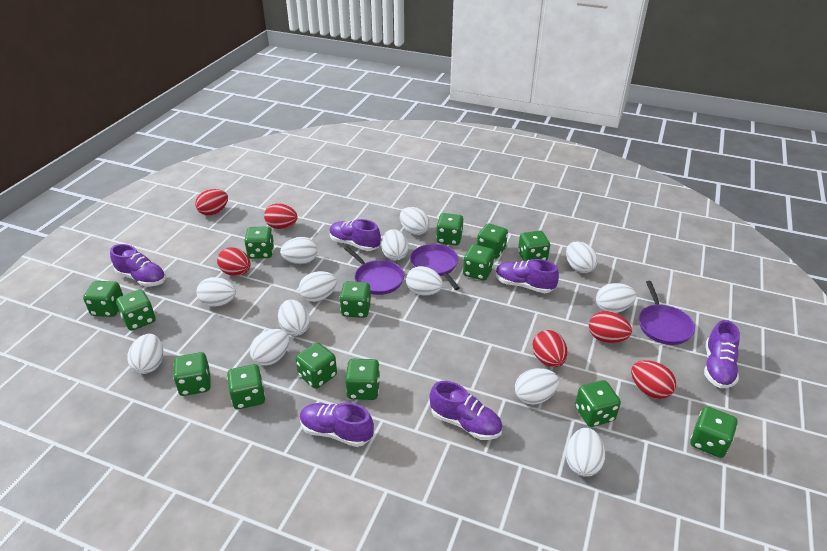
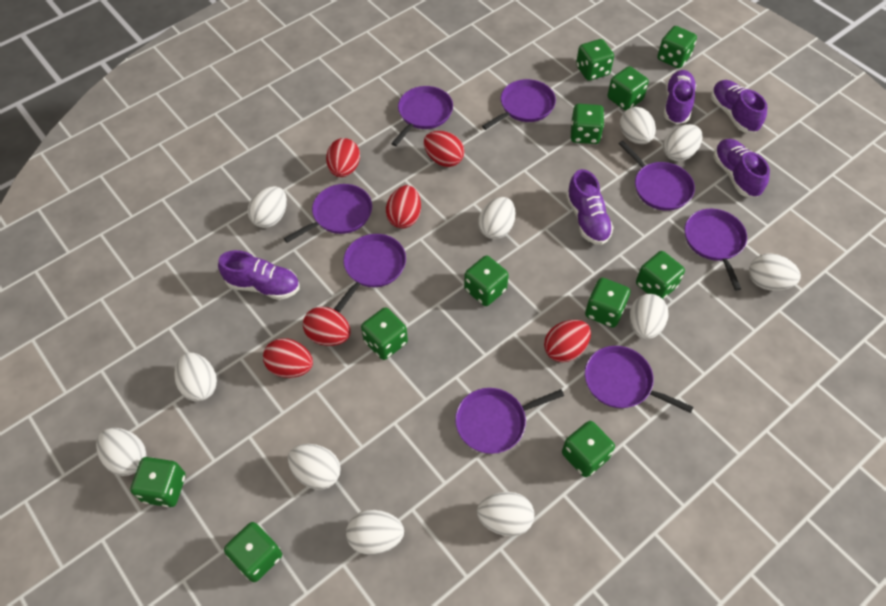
green dice: [83,281,123,317] [116,289,156,331] [173,352,211,396] [227,364,265,409] [244,226,274,259] [295,342,337,389] [339,281,371,318] [345,359,380,400] [436,213,463,245] [463,244,494,281] [477,223,508,258] [518,230,550,261] [575,380,621,427] [690,406,738,458] = 14 -> [130,457,186,507] [224,522,282,582] [361,307,408,360] [464,256,509,306] [562,421,615,477] [571,104,604,144] [576,39,614,81] [585,278,630,328] [608,66,649,111] [636,251,685,299] [657,26,697,68] = 11
purple pan: [345,247,404,295] [410,244,460,290] [639,281,695,345] = 3 -> [284,184,372,243] [334,234,406,312] [391,86,453,146] [455,388,564,454] [482,79,556,130] [585,346,693,413] [618,141,695,211] [685,209,747,291] = 8
purple shoe: [110,244,166,287] [300,403,374,447] [329,219,381,251] [429,381,503,440] [496,259,559,293] [704,320,740,388] = 6 -> [218,250,299,300] [566,169,614,245] [664,70,696,124] [711,80,767,133] [713,139,770,198] = 5
white egg: [127,334,163,374] [197,277,236,306] [250,329,290,366] [278,300,310,336] [280,237,317,264] [299,271,337,302] [381,229,409,261] [400,207,430,235] [406,266,443,296] [515,368,559,405] [566,241,598,273] [566,428,605,477] [596,283,636,313] = 13 -> [96,428,146,476] [174,352,217,401] [248,186,287,228] [288,444,341,490] [346,510,404,555] [477,492,534,536] [478,197,515,239] [620,107,656,144] [629,294,669,339] [663,124,702,161] [749,254,801,291] = 11

